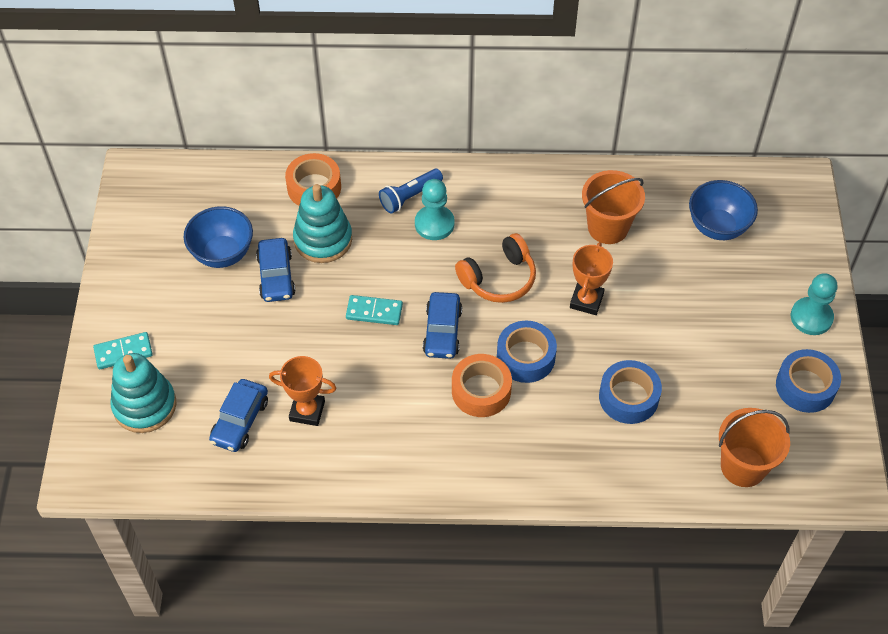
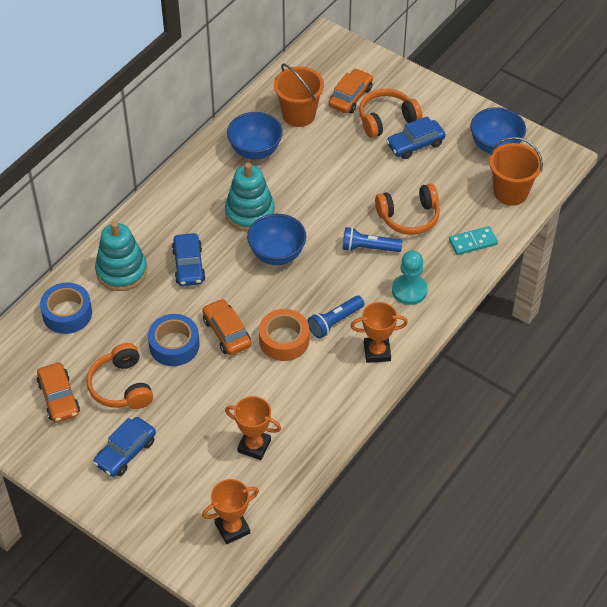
blue bowl: [183,206,253,268] [689,180,758,240] = 2 -> [227,112,283,160] [247,214,306,265] [470,107,526,154] = 3
blue flashlight: [379,169,443,213] = 1 -> [307,295,365,338] [342,227,402,252] = 2
blue tape: [497,321,557,383] [599,360,662,424] [776,349,841,413] = 3 -> [40,283,92,334] [148,314,199,366] = 2
orange car: none = 0 -> [37,363,80,423] [202,298,251,355] [328,68,373,114] = 3
orange headphones: [455,233,536,303] = 1 -> [86,343,153,409] [359,89,422,138] [375,184,440,235] = 3
orange tape: [285,153,341,206] [452,354,512,417] = 2 -> [259,309,309,361] = 1
orange trophy: [269,356,336,426] [570,242,613,315] = 2 -> [202,479,259,544] [225,396,281,460] [350,302,408,363] = 3
turquoise domino: [93,332,153,369] [346,295,403,325] = 2 -> [449,226,498,255] = 1
turquoise pawn: [415,179,455,240] [791,273,838,335] = 2 -> [392,250,428,305] = 1

